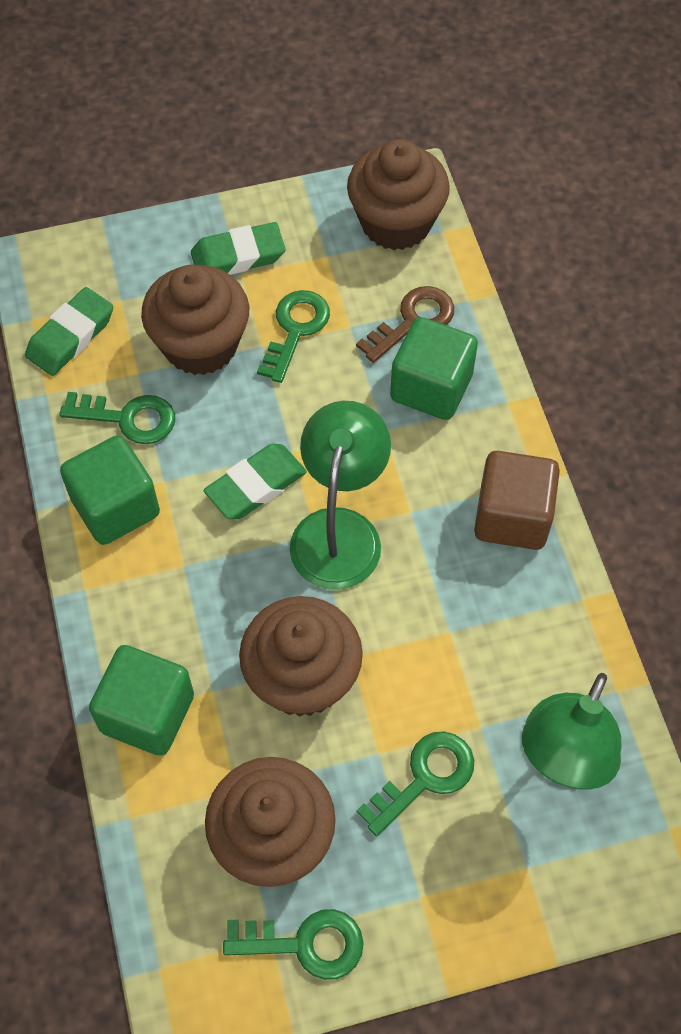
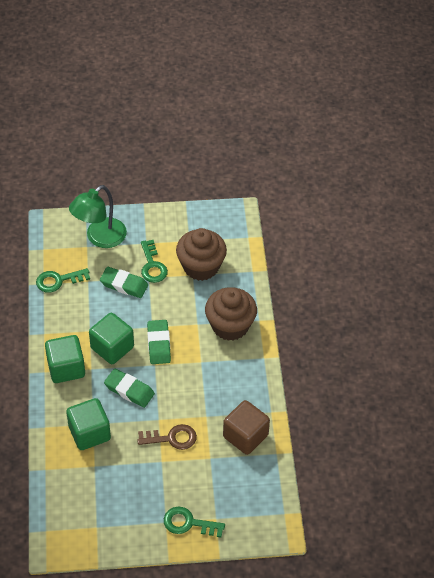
brown cupcake: [141,265,249,375] [205,757,336,887] [239,596,363,717] [347,139,450,250] = 4 -> [176,228,227,281] [205,287,257,341] = 2
green key: [60,392,175,444] [223,909,364,980] [257,290,330,383] [356,731,474,836] = 4 -> [36,268,90,293] [141,240,168,283] [164,506,225,538] = 3
green lamp: [290,401,391,590] [522,673,622,789] = 2 -> [69,185,127,248] = 1

